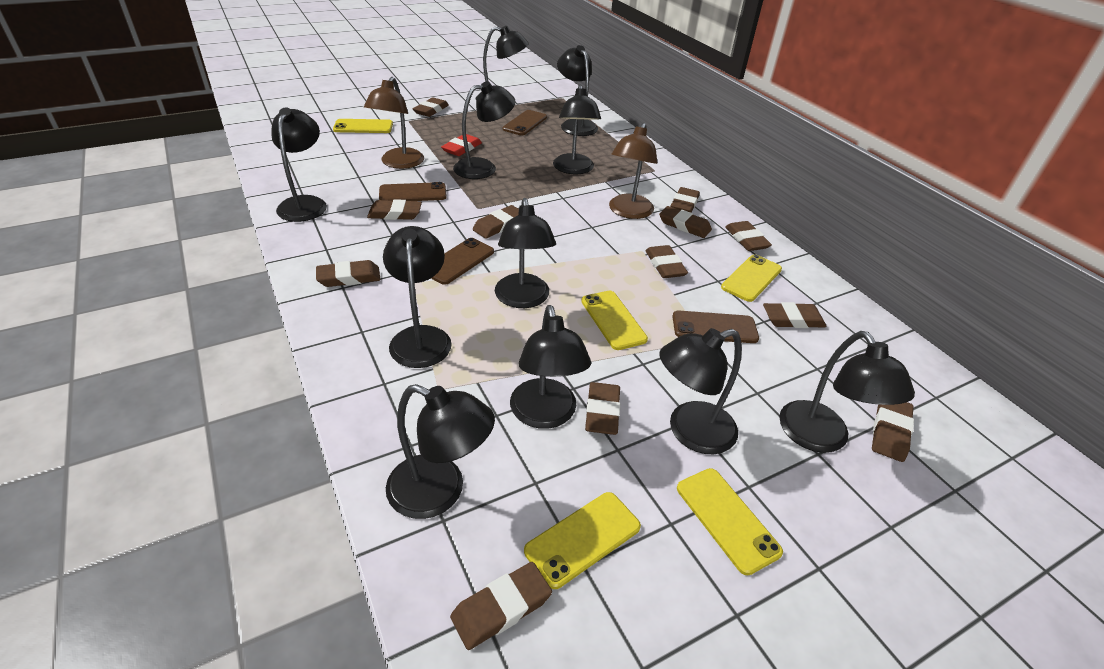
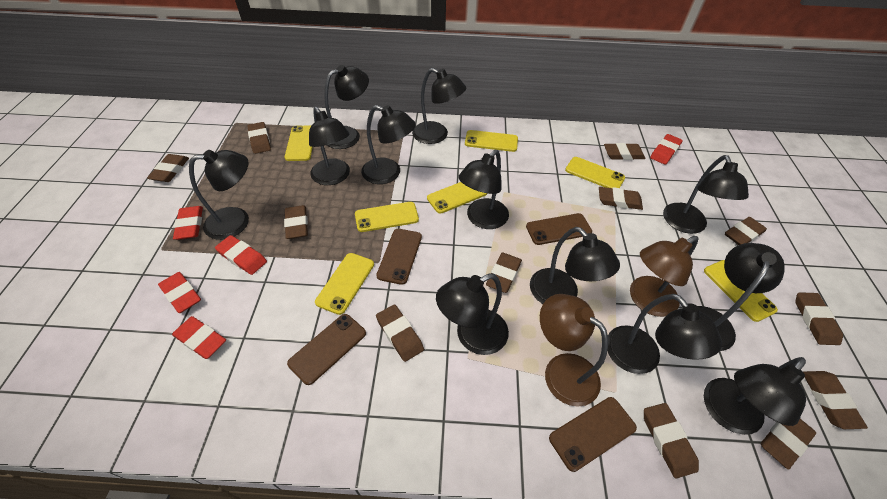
black lamp: [272,107,327,222] [383,226,452,368] [386,384,495,519] [453,81,516,179] [476,26,529,100] [495,198,556,308] [510,305,591,429] [553,85,601,174] [557,45,598,136] [659,328,742,454] [779,331,915,453] = 11 -> [189,150,249,240] [309,107,350,185] [324,65,369,149] [361,105,416,184] [412,68,466,144] [436,273,509,355] [458,150,509,229] [530,227,620,304] [607,294,722,374] [663,155,749,234] [698,243,785,351] [704,357,806,435] = 12
red eraser: [441,134,482,156] = 1 -> [158,272,201,313] [172,316,226,359] [173,206,203,240] [215,235,267,275] [650,134,683,165] = 5
yellow phone: [333,119,393,133] [524,492,641,589] [581,291,648,350] [677,468,783,575] [721,255,782,302] = 5 -> [285,125,313,161] [315,253,374,315] [355,202,419,232] [427,182,487,214] [465,130,518,152] [565,157,625,188] [704,260,778,322] = 7

